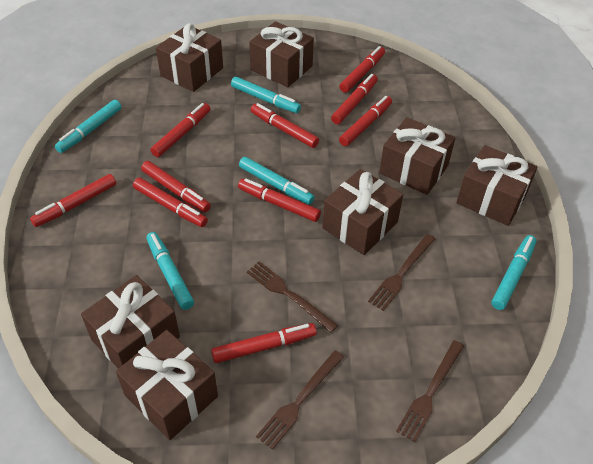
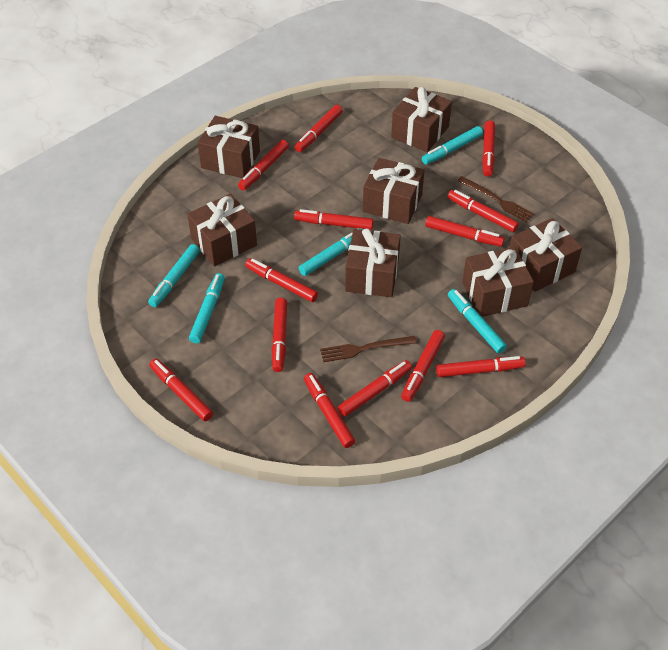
brown fork: [247,261,338,332] [256,350,344,450] [368,234,435,311] [396,340,464,442] = 4 -> [320,336,417,362] [457,176,534,222] = 2
red marker: [30,174,116,227] [133,178,208,227] [141,161,211,212] [151,103,210,157] [211,323,317,363] [238,178,321,222] [250,103,319,148] [331,74,378,124] [339,46,385,93] [339,96,392,146] = 10 -> [149,358,213,421] [238,140,289,190] [245,258,318,302] [272,298,287,372] [294,209,373,230] [295,105,343,152] [304,373,355,448] [337,360,412,417] [401,330,445,402] [425,216,505,247] [436,356,526,377] [448,190,519,232] [482,120,495,177] = 13

